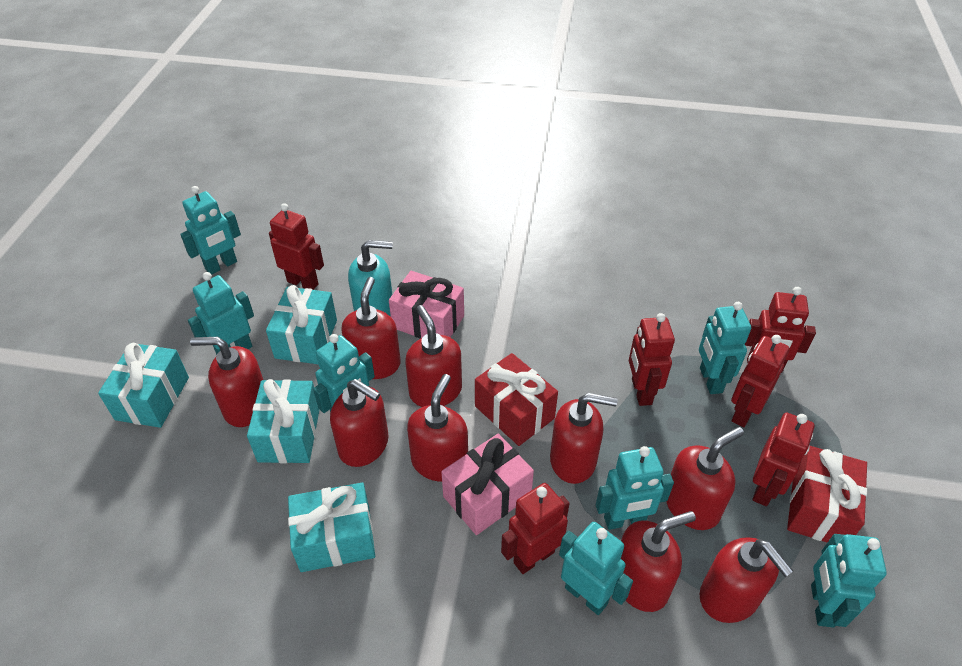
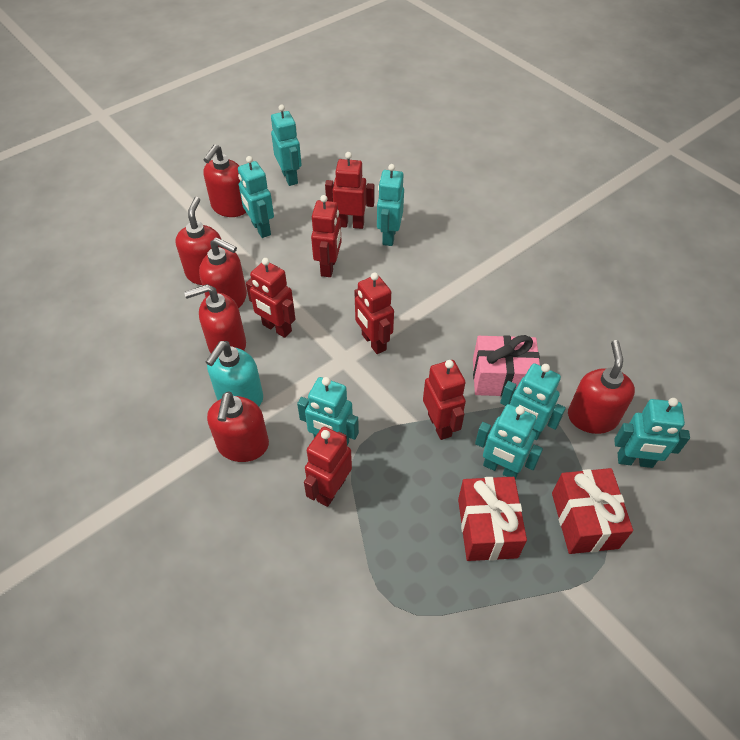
pink gift: [389,271,464,339] [441,434,534,535] = 2 -> [473,335,540,397] = 1
red soap dispenser: [190,337,263,427] [330,379,389,467] [341,277,401,379] [405,305,462,407] [407,374,468,482] [550,393,618,484] [621,511,696,612] [666,427,744,530] [699,537,793,623] = 9 -> [175,197,222,285] [184,284,246,353] [199,237,247,308] [203,144,246,217] [207,392,269,462] [568,340,635,434] = 6
turquoise gift: [98,343,189,428] [247,379,320,463] [266,285,337,364] [288,482,375,572] = 4 -> none = 0

